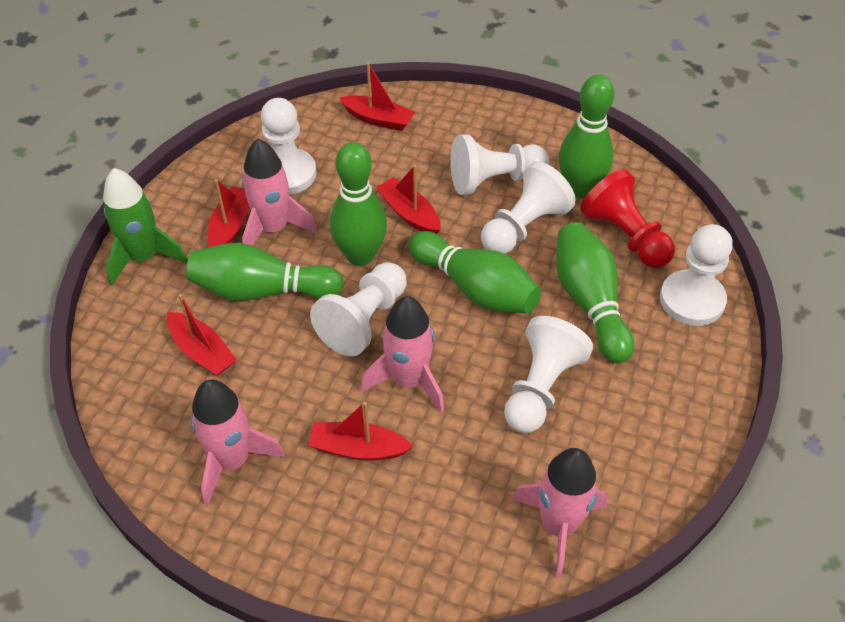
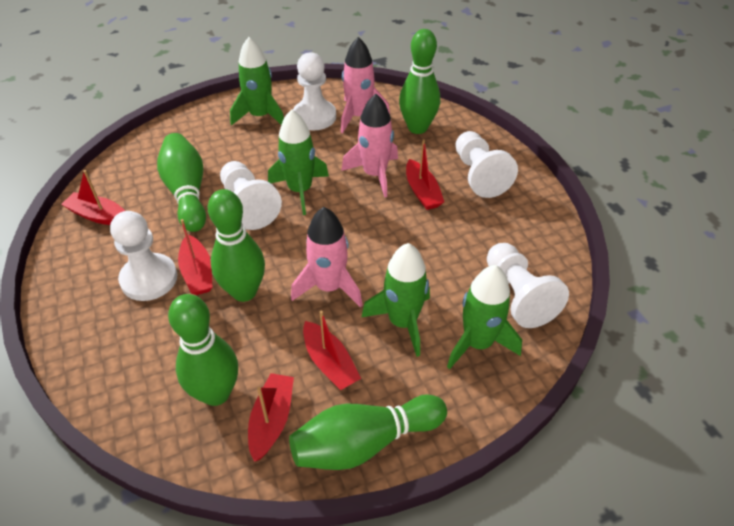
green rocket: [103,168,188,286] = 1 -> [230,37,284,125] [268,109,329,215] [361,243,430,357] [447,265,522,369] = 4
pink rocket: [191,379,285,505] [242,139,317,246] [360,296,444,412] [512,448,607,578] = 4 -> [291,207,363,308] [341,37,390,133] [341,94,398,198] = 3
red pawn: [580,169,675,268] = 1 -> none = 0
white pawn: [261,98,317,194] [310,262,407,357] [450,134,550,195] [481,162,576,254] [504,316,593,433] [660,224,733,326] = 6 -> [110,211,178,301] [220,161,282,230] [293,52,336,131] [455,131,518,198] [487,243,569,328] = 5

